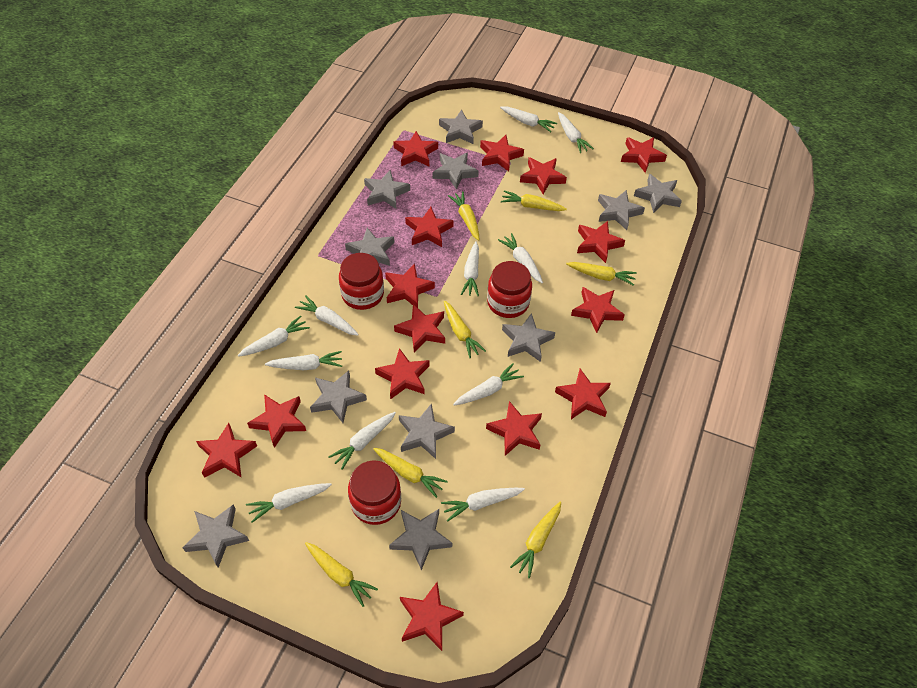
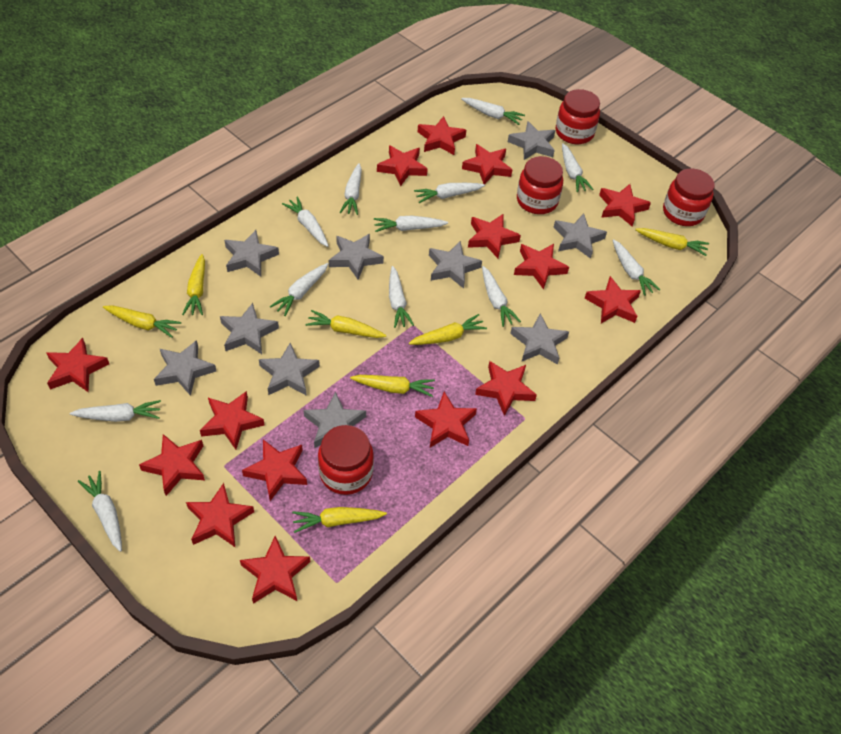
grey star: [183,505,249,568] [310,370,367,423] [345,228,395,266] [364,170,410,209] [389,509,452,571] [399,403,455,459] [433,152,479,190] [439,110,483,144] [502,313,555,362] [598,190,645,230] [634,174,682,213] = 11 -> [154,340,216,396] [220,303,279,354] [224,230,279,277] [259,343,320,395] [304,392,366,448] [329,234,384,280] [429,241,482,289] [508,121,555,160] [510,314,569,365] [553,214,607,259] = 10
red jar: [339,253,384,310] [348,460,401,525] [487,261,532,318] = 3 -> [318,425,374,495] [517,156,563,214] [556,89,600,144] [663,169,715,226] = 4
white carrot: [238,316,310,357] [246,483,332,523] [265,351,342,370] [295,296,359,336] [329,412,396,470] [441,488,525,521] [453,363,524,405] [461,241,479,296] [498,233,543,283] [500,106,557,132] [558,112,594,153] = 11 -> [70,400,161,422] [78,471,122,552] [270,263,328,316] [282,197,328,247] [340,163,362,215] [374,216,448,232] [389,266,414,328] [414,183,485,203] [461,98,525,125] [482,266,521,327] [562,143,593,192] [613,239,661,296] = 12

